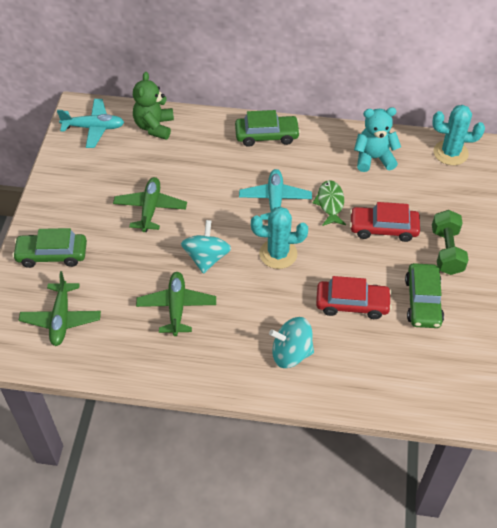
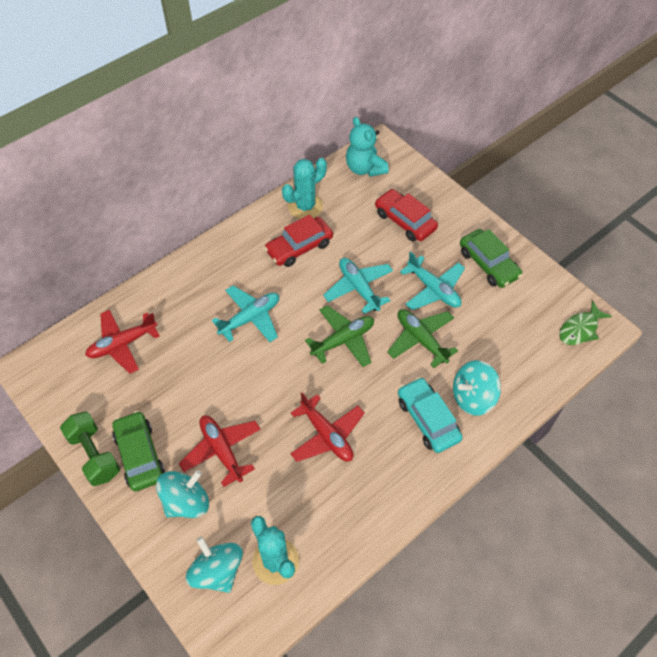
green car: [12,228,87,268] [235,110,300,147] [405,263,444,328] = 3 -> [112,411,165,491] [460,229,522,288] = 2
green plane: [19,271,101,346] [113,177,187,232] [136,272,216,336] = 3 -> [305,305,374,367] [387,309,458,368] = 2
green teddy bear: [133,72,174,140] = 1 -> none = 0
red plane: none = 0 -> [85,310,160,374] [179,415,261,487] [290,393,365,462] = 3
turquoise car: none = 0 -> [398,377,463,453] = 1
turquoise plane: [57,99,124,148] [239,169,312,220] = 2 -> [212,285,279,342] [323,258,393,314] [400,251,465,310] = 3
turquoise spinning top: [181,220,231,274] [269,317,314,368] = 2 -> [156,470,209,518] [186,536,243,593] [453,360,501,416] = 3

